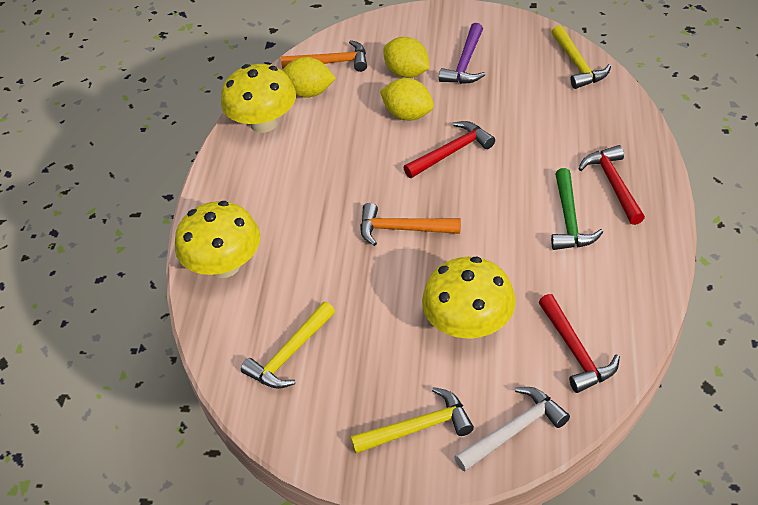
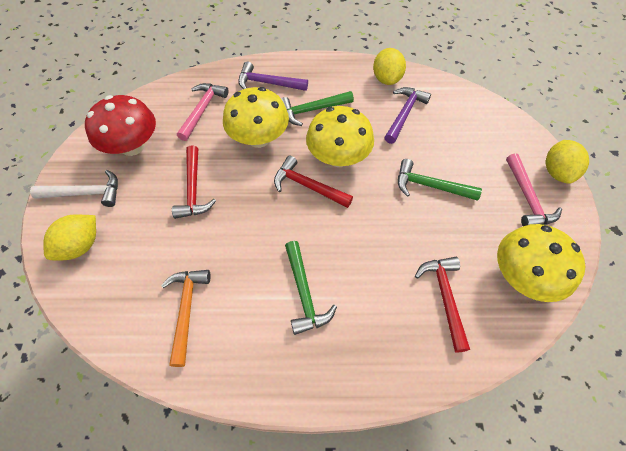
green hammer: [551,168,603,250] = 1 -> [281,91,354,126] [285,241,337,335] [398,159,482,201] = 3
orange hammer: [281,40,367,72] [360,203,461,246] = 2 -> [161,270,211,367] = 1
pink hammer: none = 0 -> [177,83,229,141] [506,153,562,226] = 2
purple hammer: [439,23,485,84] = 1 -> [238,62,308,91] [384,87,431,144] = 2
red mushroom: none = 0 -> [85,95,156,156] = 1
yellow hammer: [241,302,335,389] [350,387,474,454] [551,25,611,89] = 3 -> none = 0

